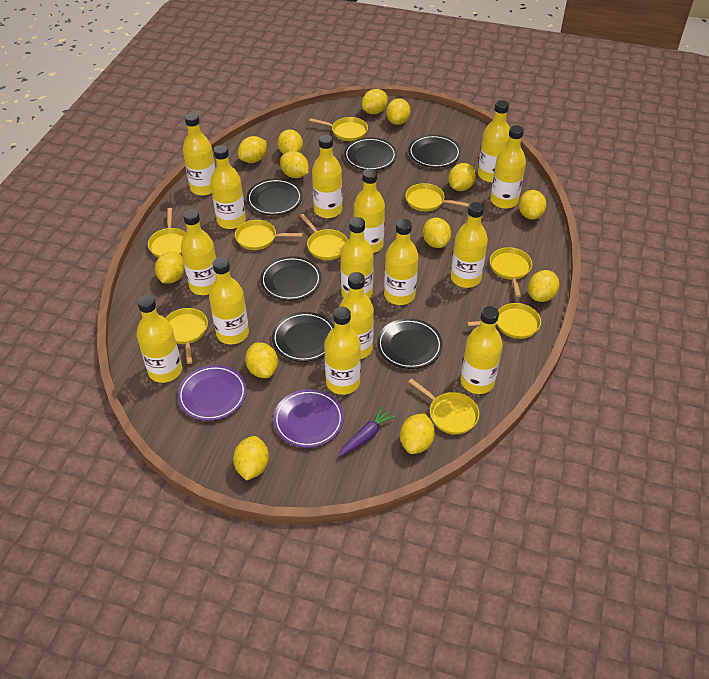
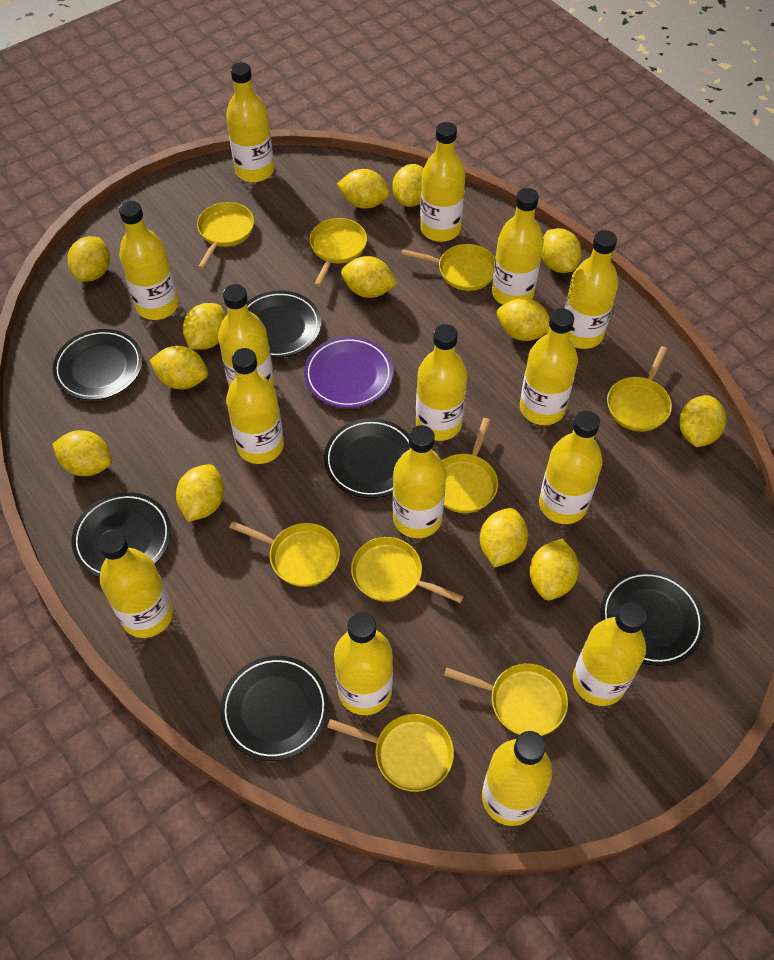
purple carrot: [338,406,396,457] = 1 -> none = 0
purple plate: [177,365,247,421] [273,389,344,448] = 2 -> [304,336,393,408] = 1

